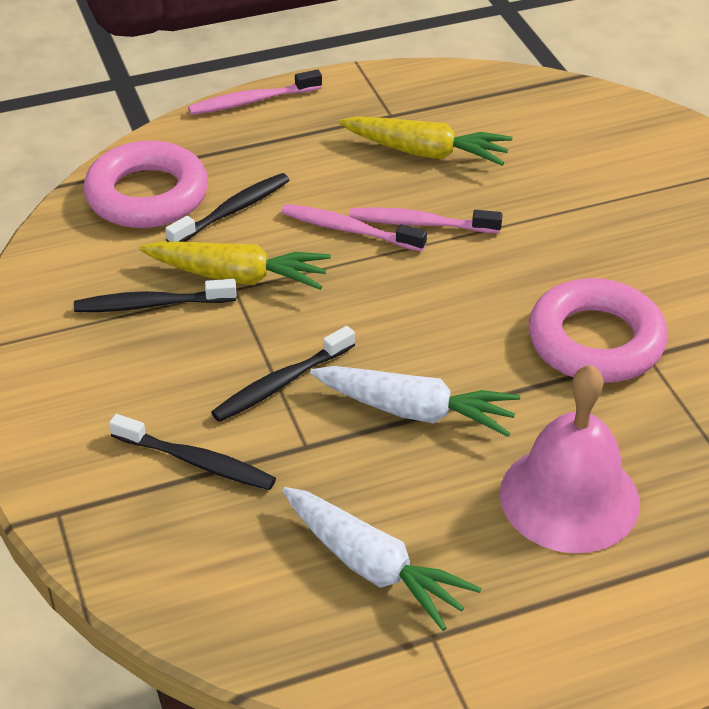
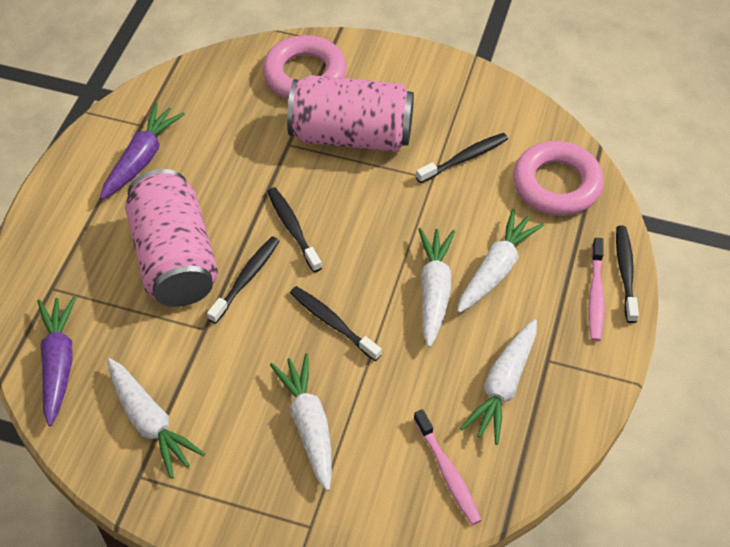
black toothbrush: [74,279,237,312] [109,414,276,490] [165,173,289,242] [211,326,355,422] = 4 -> [207,236,279,324] [267,187,322,272] [290,286,382,361] [416,133,508,183] [616,225,639,323] = 5
pink bell: [500,365,640,553] = 1 -> none = 0
pink can: none = 0 -> [125,169,218,307] [287,75,414,152] = 2
pink toothbrush: [188,70,322,115] [281,204,427,252] [349,207,503,233] = 3 -> [414,409,482,525] [588,238,605,341] = 2
purple carrot: none = 0 -> [37,296,76,426] [100,103,185,199] = 2
white carrot: [282,487,482,631] [310,366,520,437] = 2 -> [108,358,205,478] [270,354,332,491] [418,228,455,347] [457,209,544,313] [460,319,537,445] = 5
yellow carrot: [139,241,331,290] [339,116,512,166] = 2 -> none = 0

